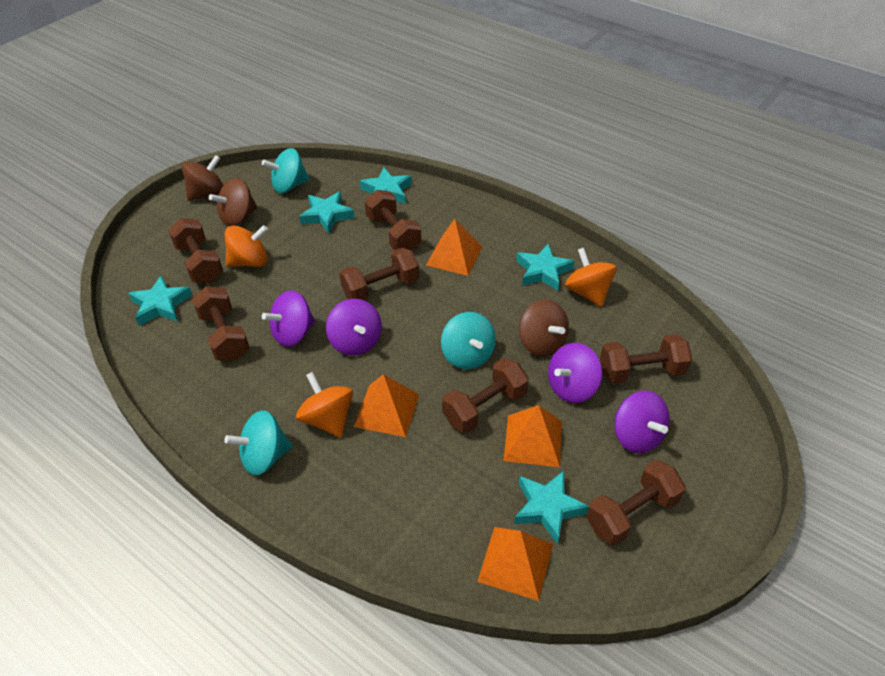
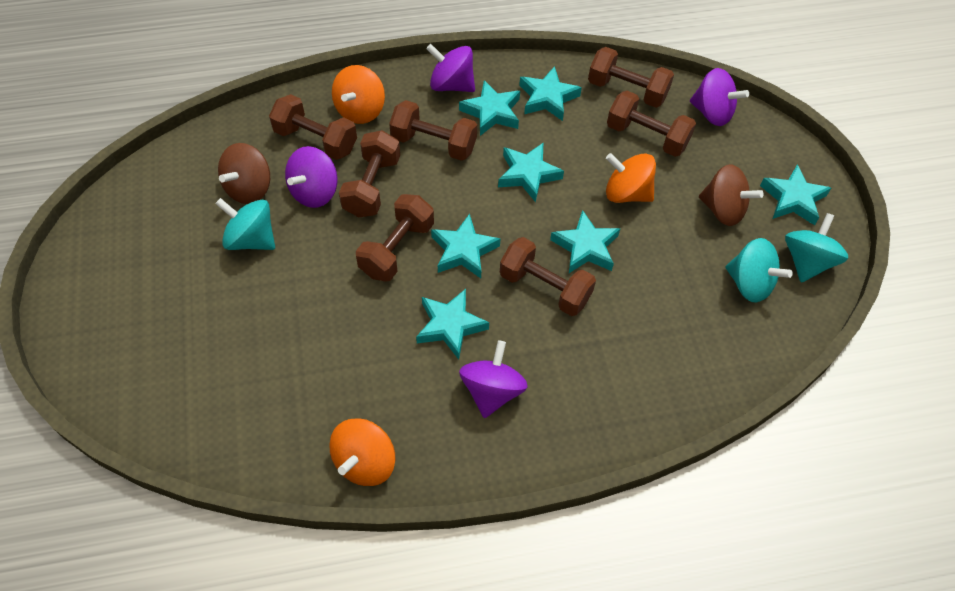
brown spinning top: [182,155,223,201] [209,178,257,226] [519,300,569,357] = 3 -> [218,143,270,204] [699,164,763,226] = 2
orange pyramid: [354,374,419,437] [426,219,482,276] [477,527,553,601] [504,405,562,467] = 4 -> none = 0
turquoise star: [128,276,192,326] [299,192,355,233] [360,168,412,204] [514,471,589,544] [516,244,574,291] = 5 -> [416,289,489,360] [431,214,500,278] [459,80,520,136] [498,143,564,202] [519,66,582,121] [550,210,620,273] [760,164,831,225] = 7

